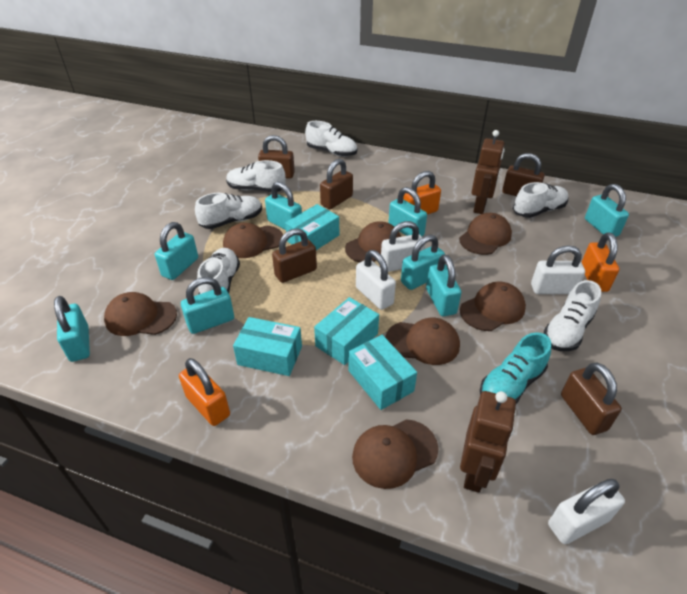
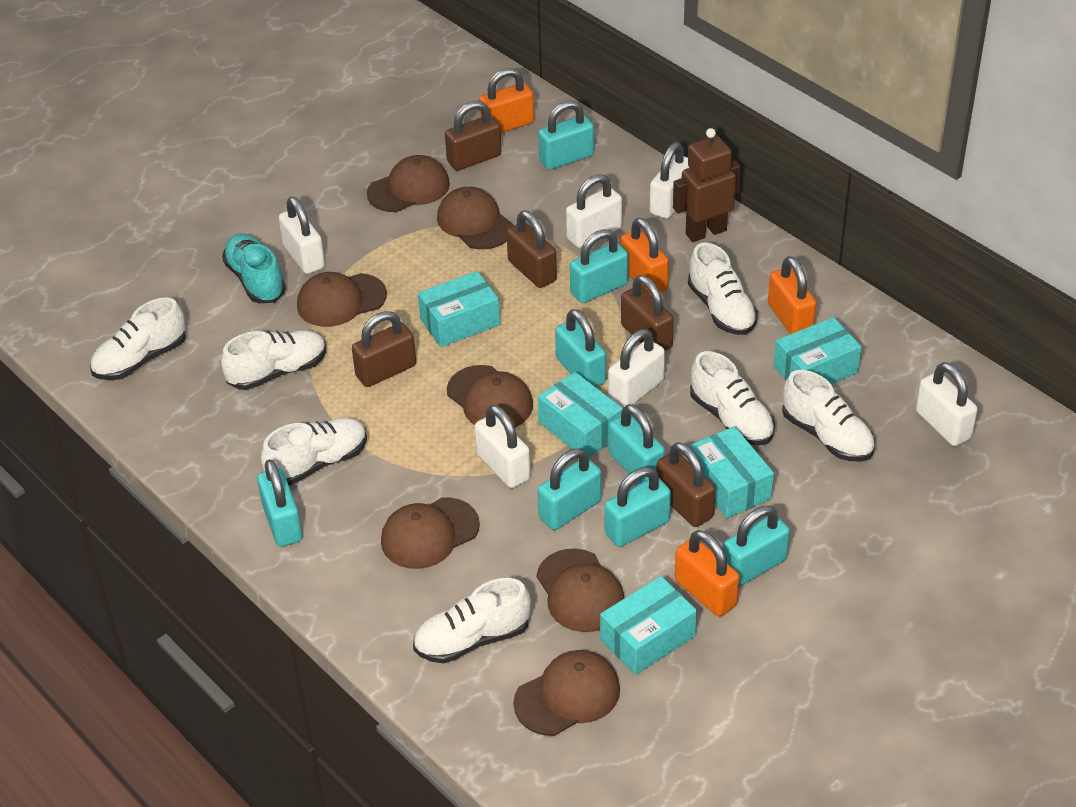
brown robot: [460,391,516,493] [471,130,505,214] = 2 -> [673,128,741,242] = 1
orange padlock: [179,358,230,426] [403,171,441,215] [581,232,619,292] = 3 -> [479,68,534,133] [621,218,669,295] [675,530,739,617] [768,256,817,334] = 4
turquoise box: [233,317,302,376] [285,204,339,250] [314,297,379,365] [348,335,417,410] = 4 -> [418,271,500,347] [538,372,623,458] [600,576,697,675] [690,426,774,518] [774,317,862,384] = 5
white padlock: [356,250,396,310] [381,221,425,272] [531,245,585,294] [548,479,625,544] = 4 -> [279,197,325,274] [475,405,531,488] [566,174,622,248] [608,329,665,408] [650,142,689,219] [916,362,978,446] = 6
white shoe: [195,193,262,229] [197,248,240,295] [226,160,286,192] [305,121,357,157] [513,182,568,218] [544,280,601,351] = 6 -> [90,297,186,380] [221,330,326,390] [261,418,367,486] [413,578,531,663] [688,242,758,335] [690,351,775,445] [782,370,875,462] = 7

